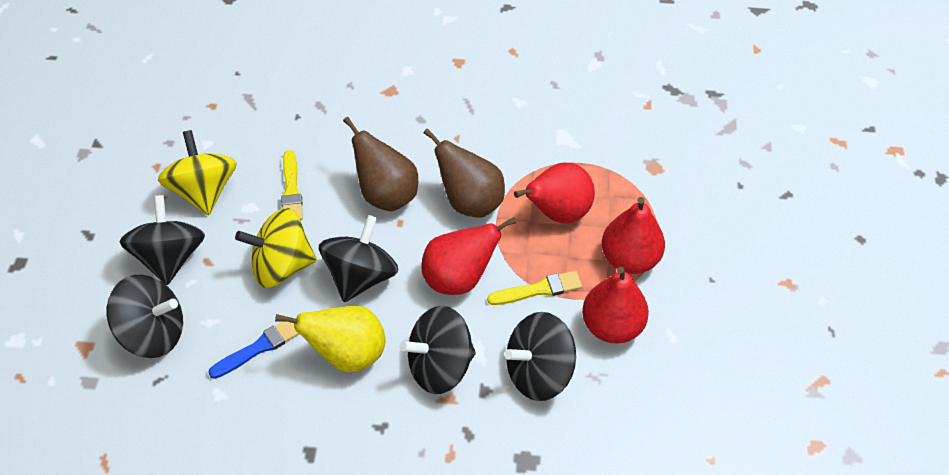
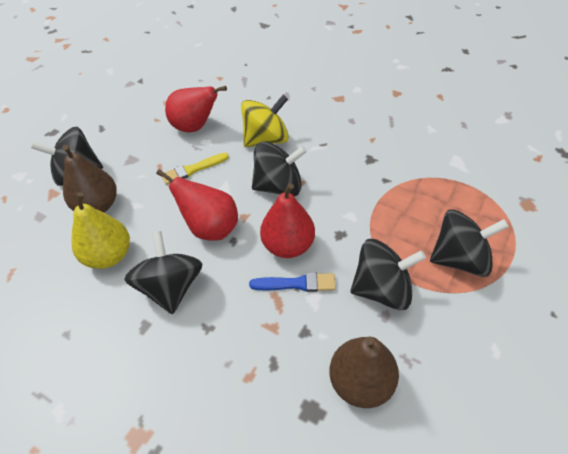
red pear: [421,217,516,295] [514,163,595,223] [582,267,649,344] [602,197,665,274] = 4 -> [156,169,238,241] [165,86,227,132] [260,183,315,258] = 3
yellow brush: [281,150,303,220] [487,271,582,305] = 2 -> [161,153,229,185] = 1
yellow spinning top: [158,130,237,215] [235,208,317,288] = 2 -> [241,95,289,147] = 1

